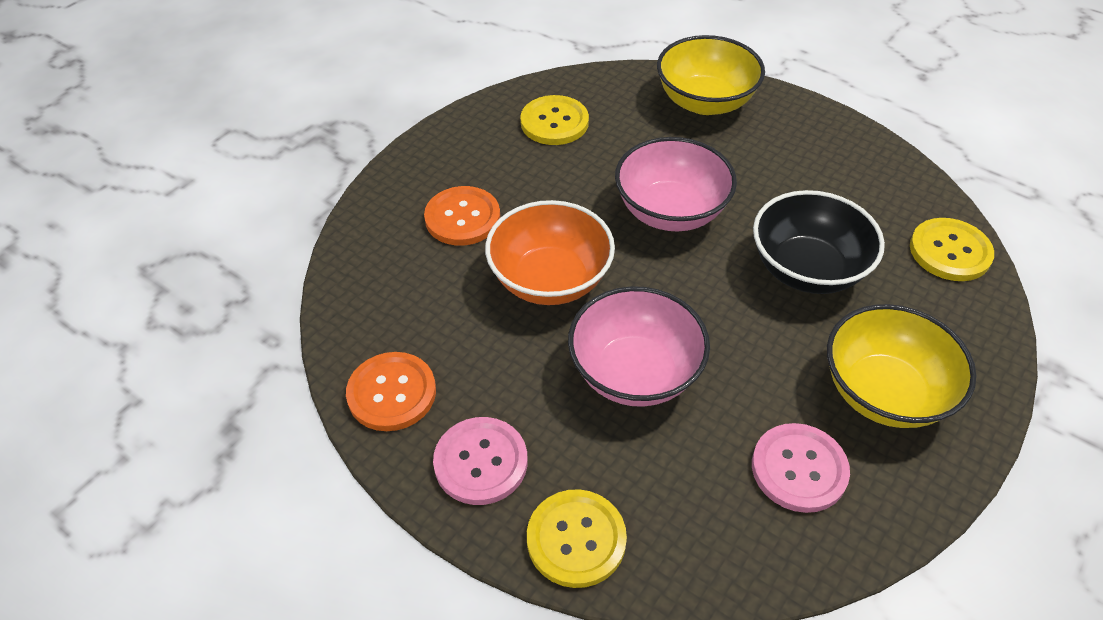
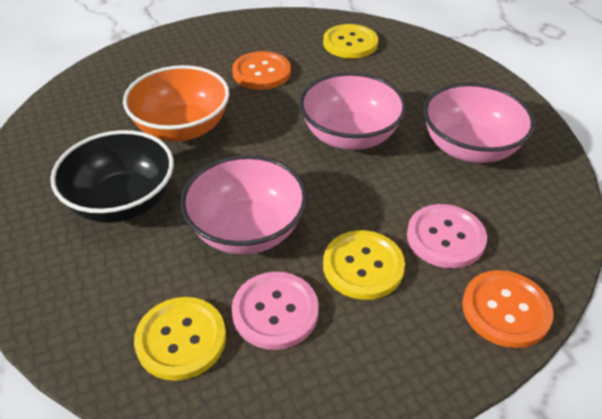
pink bowl: [568,286,710,407] [615,137,737,231] = 2 -> [180,155,307,255] [299,72,406,150] [423,83,535,163] = 3
yellow bowl: [657,35,765,115] [827,304,976,428] = 2 -> none = 0

